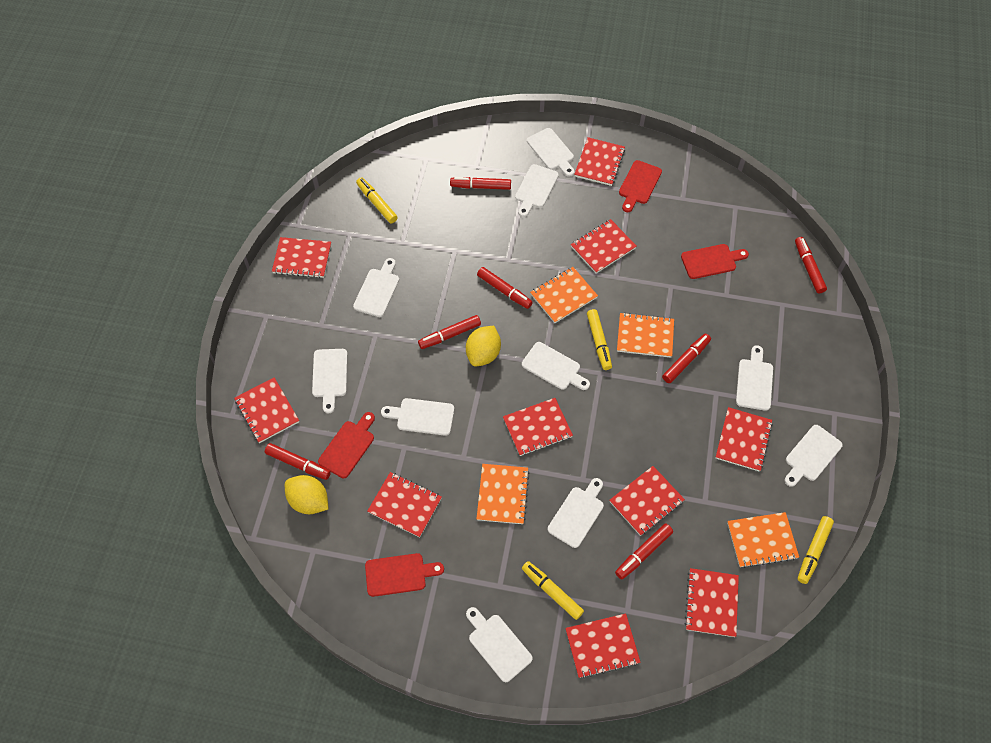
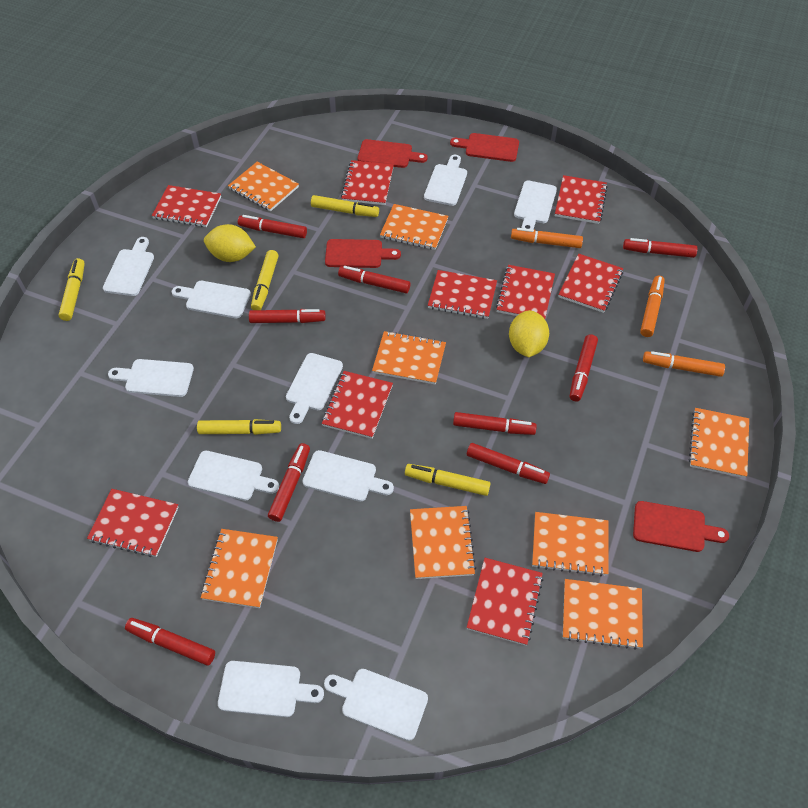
orange marker: none = 0 -> [511,228,583,248] [640,276,665,337] [643,351,725,377] = 3
orange notebook: [477,464,529,524] [530,267,598,323] [617,312,674,358] [727,512,799,568] = 4 -> [201,529,278,608] [228,162,299,211] [372,331,446,384] [380,204,448,250] [410,506,476,579] [532,512,609,576] [563,579,643,649] [689,408,749,478] = 8
red marker: [265,443,331,480] [418,315,481,349] [450,177,511,190] [477,267,533,309] [615,523,673,579] [662,334,711,383] [795,237,827,293] = 7 -> [125,618,215,666] [238,215,307,238] [249,309,326,323] [268,443,310,522] [338,266,410,293] [453,412,537,435] [467,443,550,484] [570,334,598,402] [623,238,698,258] = 9
red notebook: [234,377,299,443] [272,237,331,278] [367,472,442,538] [503,398,573,456] [565,613,640,679] [571,219,637,273] [574,137,625,186] [609,466,685,536] [685,568,739,637] [716,407,773,472] = 10 -> [87,489,179,557] [152,185,221,227] [322,371,393,439] [341,160,394,205] [428,270,497,319] [467,558,543,646] [496,265,555,319] [555,175,608,224] [558,254,623,313] = 9
yellow marker: [356,177,398,223] [522,561,584,620] [587,309,612,370] [798,516,834,584] = 4 -> [59,258,85,321] [197,419,281,435] [251,250,279,310] [311,195,379,217] [405,464,491,496] = 5

